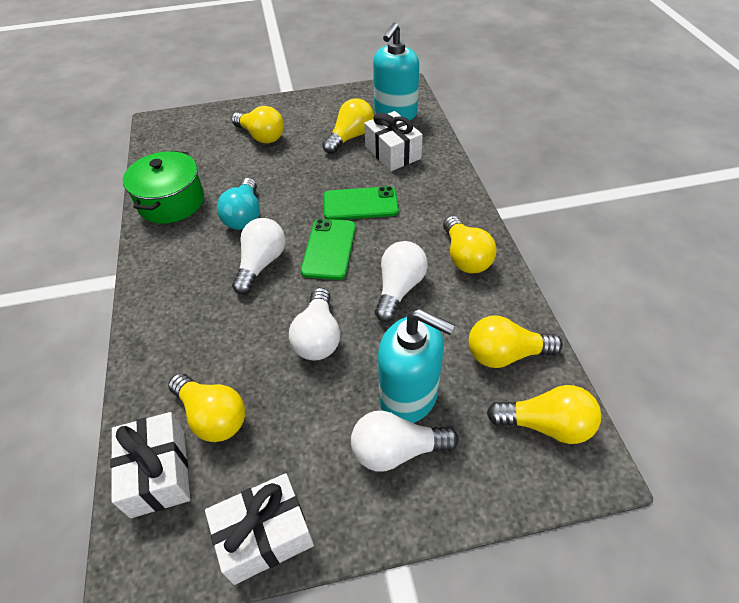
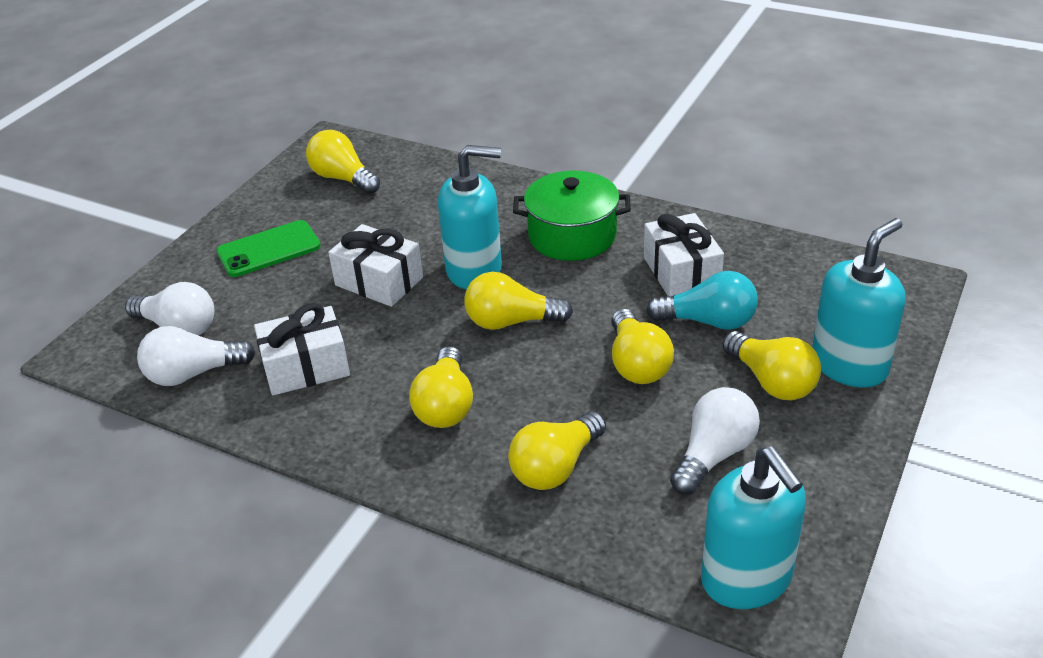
green phone: [301,219,356,280] [324,186,399,220] = 2 -> [216,220,321,277] = 1
turquoise soap dispenser: [373,22,419,120] [378,309,455,423] = 2 -> [438,145,502,289] [701,446,806,609] [812,218,906,388] = 3
white light bulb: [232,218,286,295] [289,288,340,361] [351,411,459,472] [375,241,428,322] = 4 -> [125,282,214,336] [137,326,255,386] [670,387,760,495] = 3

